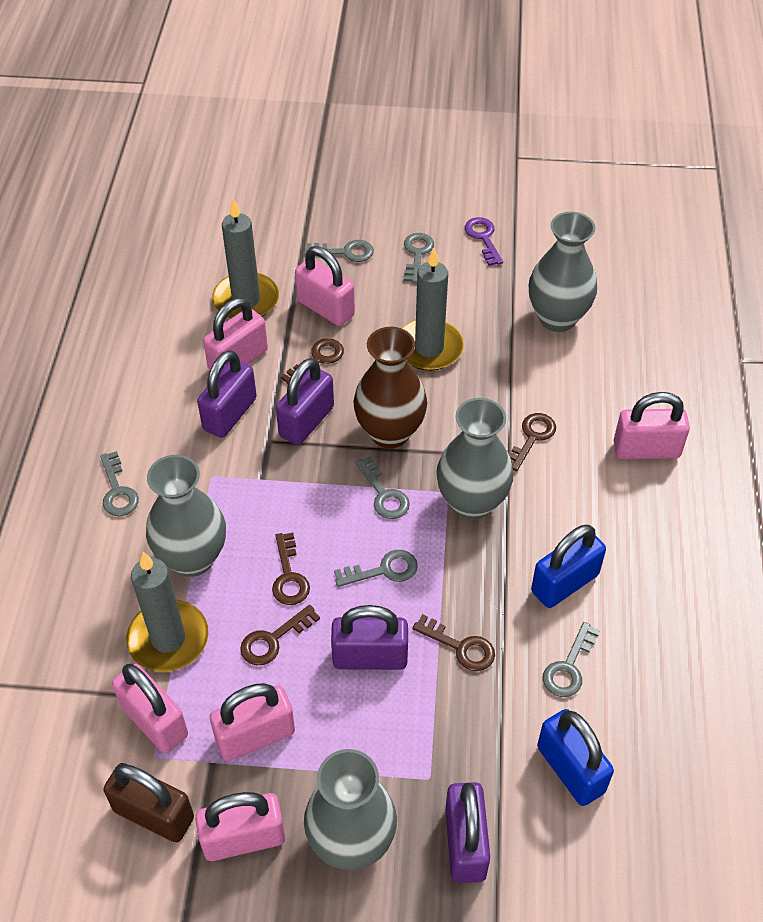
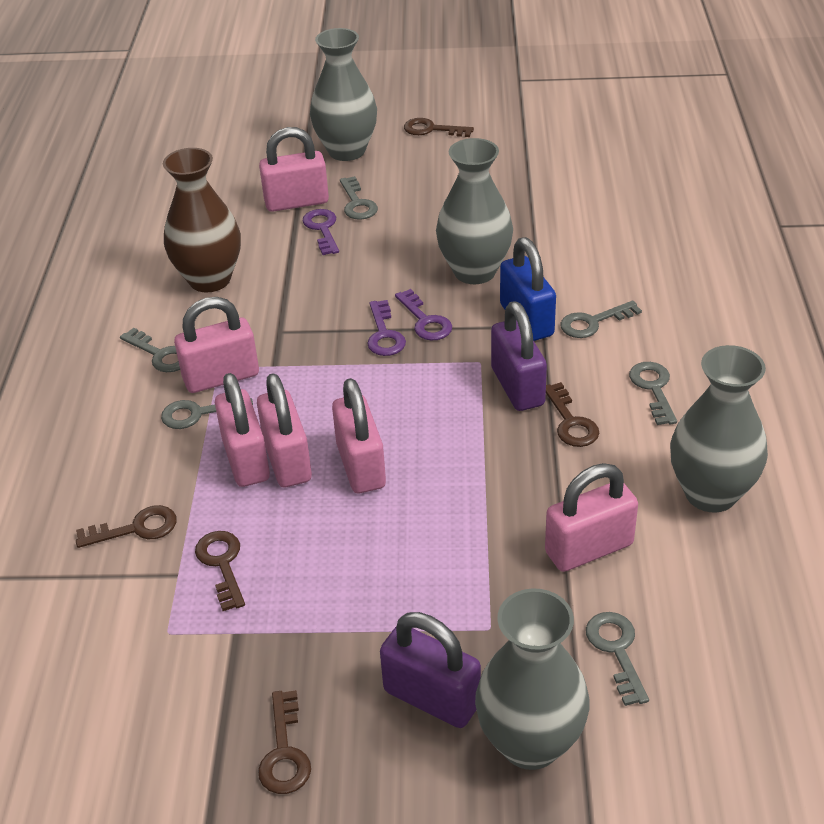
blue padlock: [531,525,606,608] [537,709,614,806] = 2 -> [500,237,556,341] = 1
brown padlock: [103,763,194,842] = 1 -> none = 0
grey candle: [126,552,209,672] [212,198,279,319] [402,248,464,371] = 3 -> none = 0
purple key: [465,217,503,266] = 1 -> [302,209,339,255] [367,300,406,356] [395,289,452,340] = 3
purple padlock: [197,350,257,438] [276,358,334,445] [331,605,408,670] [445,782,490,883] = 4 -> [380,612,481,728] [491,301,547,411] = 2

